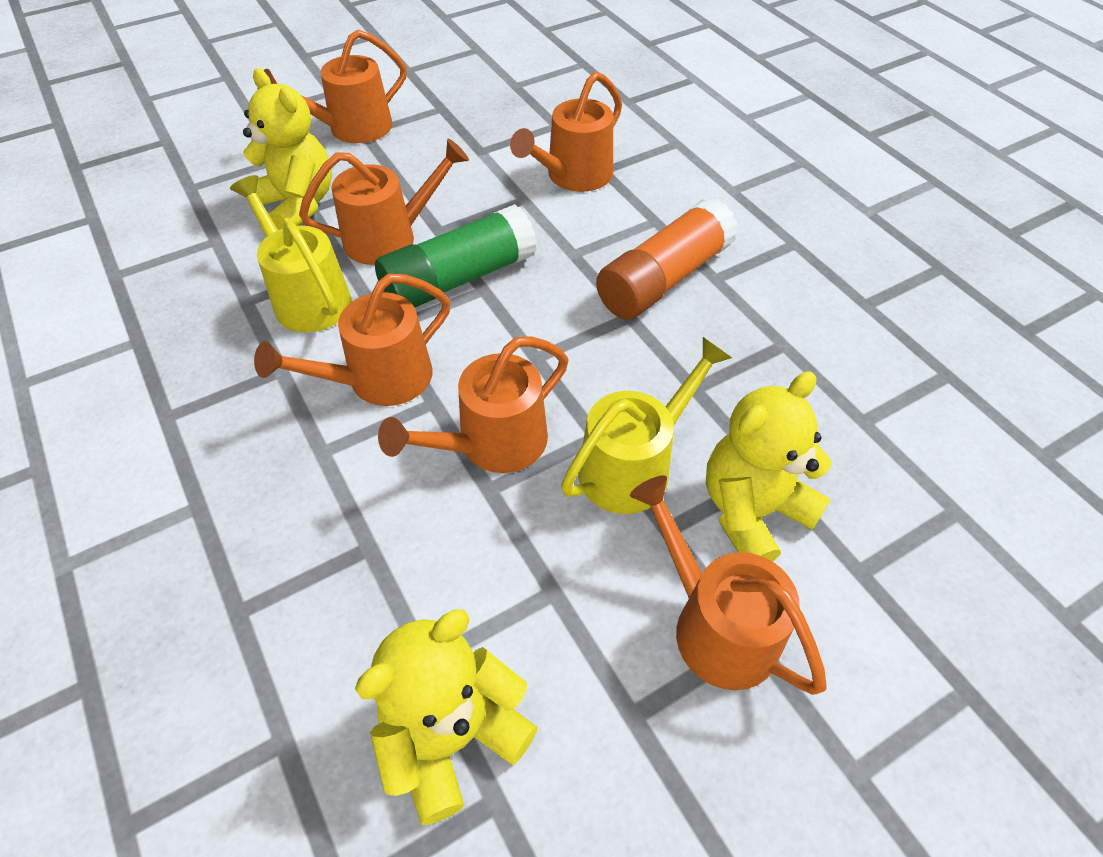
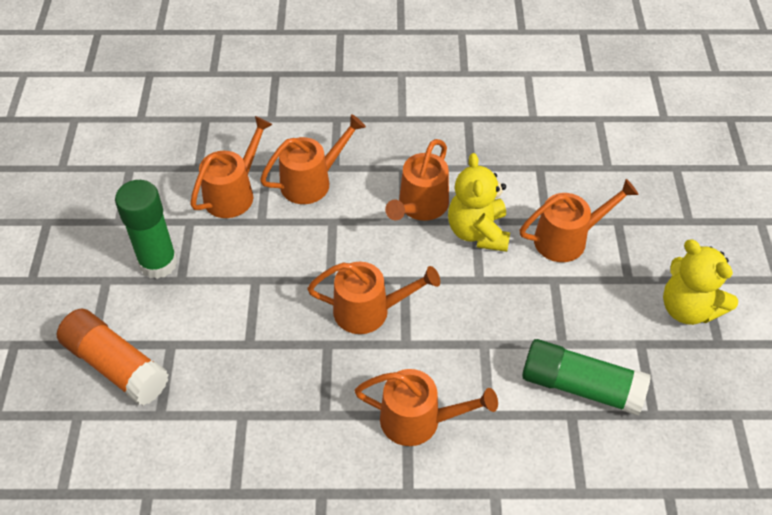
green glue stick: [375,204,537,308] = 1 -> [115,180,178,279] [522,339,651,416] = 2
yellow teddy bear: [243,68,332,230] [355,610,538,825] [706,371,832,562] = 3 -> [448,153,510,252] [663,239,738,325] = 2
yellow watering can: [230,175,352,333] [561,337,732,514] = 2 -> none = 0

